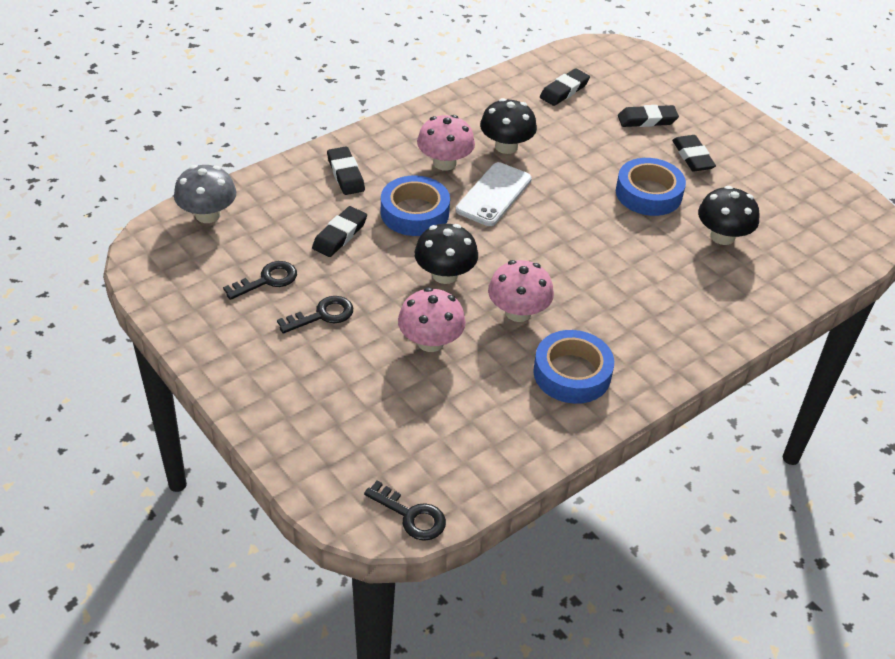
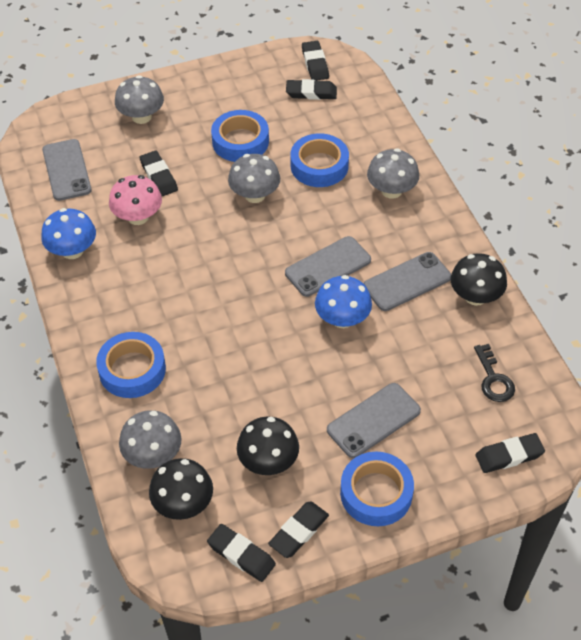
black eraser: [312,206,367,257] [327,147,365,195] [540,68,590,106] [618,105,679,127] [672,135,716,172] = 5 -> [140,151,178,196] [207,524,276,582] [268,502,329,558] [286,79,337,100] [302,41,329,81] [476,433,545,473] = 6
black key: [223,261,297,300] [277,296,353,334] [364,481,446,541] = 3 -> [474,344,515,402] = 1
blue mushroom: none = 0 -> [41,208,96,259] [315,275,372,328] = 2
blue tape: [381,176,450,236] [533,330,614,404] [616,158,686,216] = 3 -> [96,332,166,398] [211,110,269,162] [290,133,349,187] [340,452,414,526] = 4
grey mushroom: [174,165,236,223] = 1 -> [115,75,164,124] [119,410,182,469] [228,154,280,203] [367,148,419,199] = 4
grey phone: none = 0 -> [42,139,92,201] [285,236,371,297] [327,383,421,458] [364,252,451,311] = 4
pink mushroom: [398,287,466,352] [417,115,475,171] [488,260,554,322] = 3 -> [109,175,162,225] = 1
white phone: [456,162,532,226] = 1 -> none = 0

